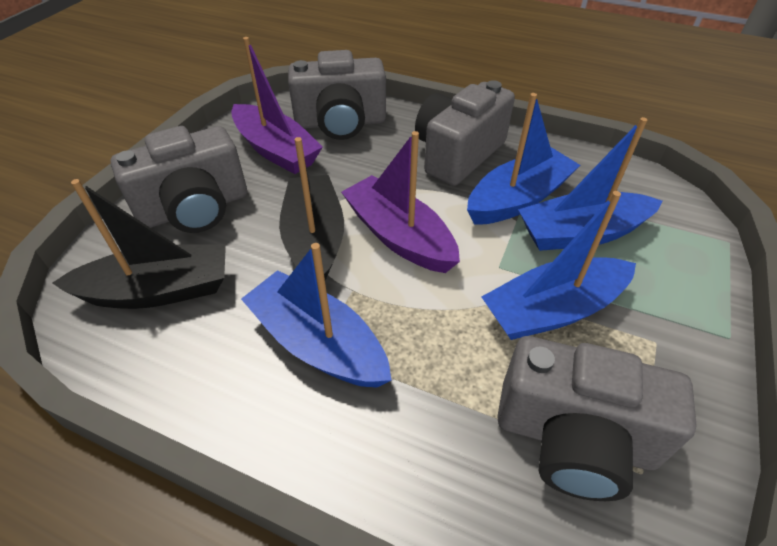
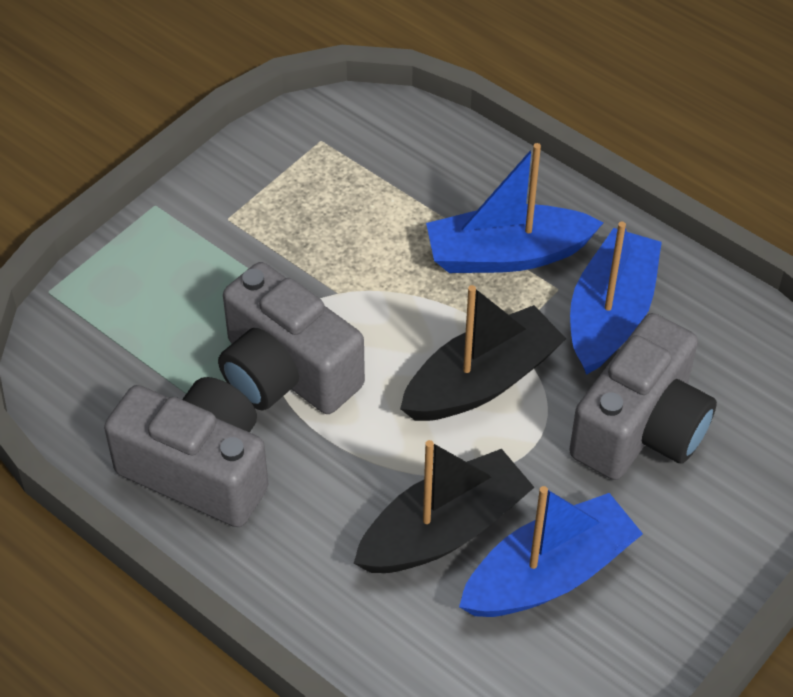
blue boat: [241,243,392,388] [467,93,580,225] [481,191,636,340] [518,117,662,251] = 4 -> [426,143,604,273] [459,486,643,617] [570,222,662,375] = 3
grey camera: [110,126,247,233] [288,50,386,140] [415,80,515,186] [497,336,697,501] = 4 -> [104,377,269,527] [218,262,365,414] [569,313,717,480] = 3
purple boat: [231,37,323,174] [341,131,460,273] = 2 -> none = 0

